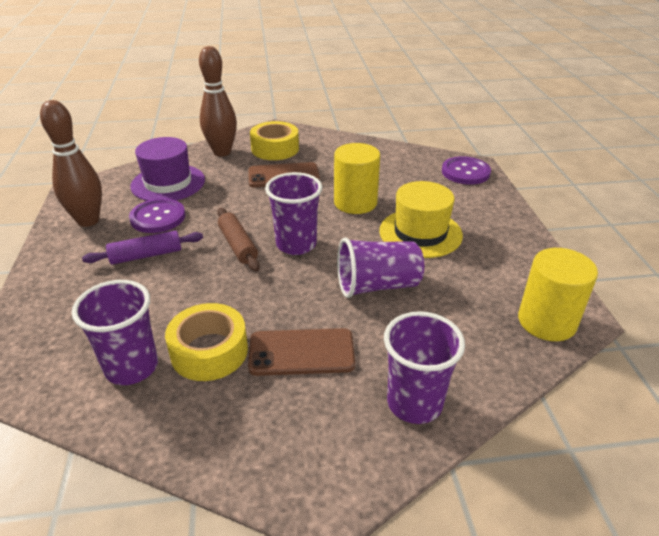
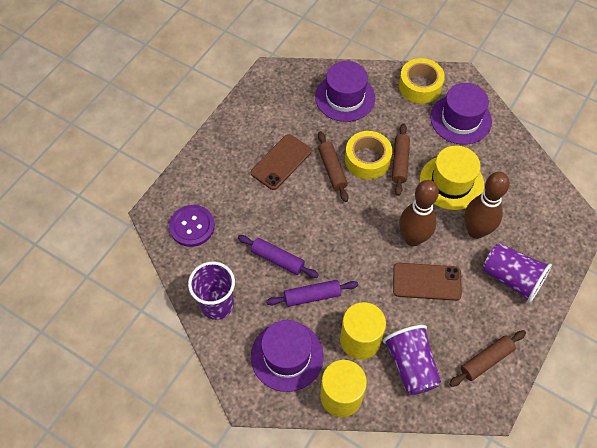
brown rolling pin: [217,208,260,271] = 1 -> [318,131,348,202] [392,123,410,196] [449,330,526,387] = 3
purple button: [129,198,185,233] [442,156,491,185] = 2 -> [169,205,215,247] = 1
purple cup: [72,280,158,385] [265,172,322,255] [337,237,424,298] [384,311,465,424] = 4 -> [188,262,235,320] [383,325,441,395] [483,243,552,303] = 3
purple hat: [130,137,205,201] = 1 -> [251,320,324,392] [315,61,375,122] [430,83,492,145] = 3
purple rolling pin: [82,230,203,265] = 1 -> [238,235,319,278] [266,280,358,307] = 2

